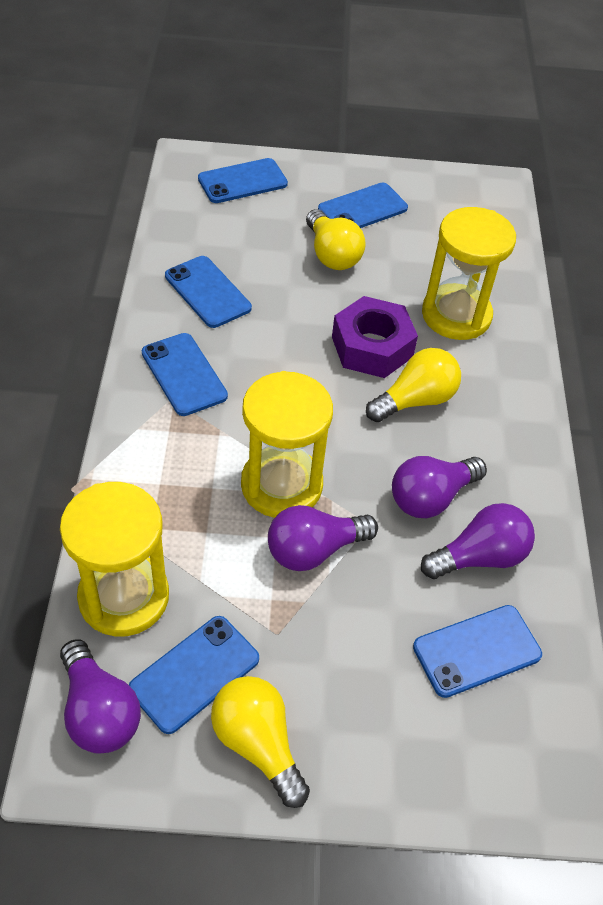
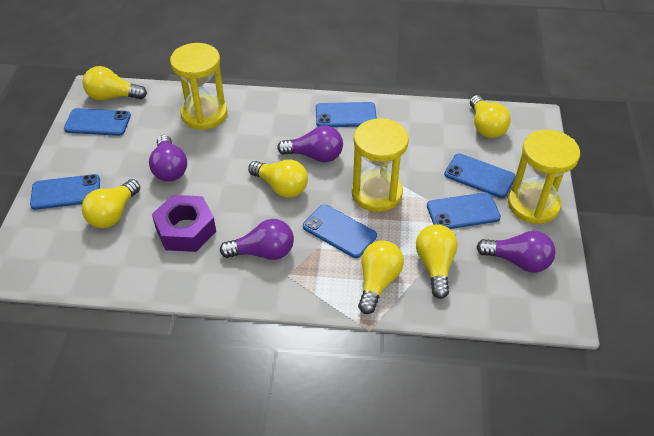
yellow light bulb: [211,676,310,808] [306,209,366,270] [366,348,461,422] = 3 -> [82,66,147,100] [82,179,140,228] [248,159,308,198] [358,240,404,314] [416,224,458,299] [470,95,511,138] = 6

